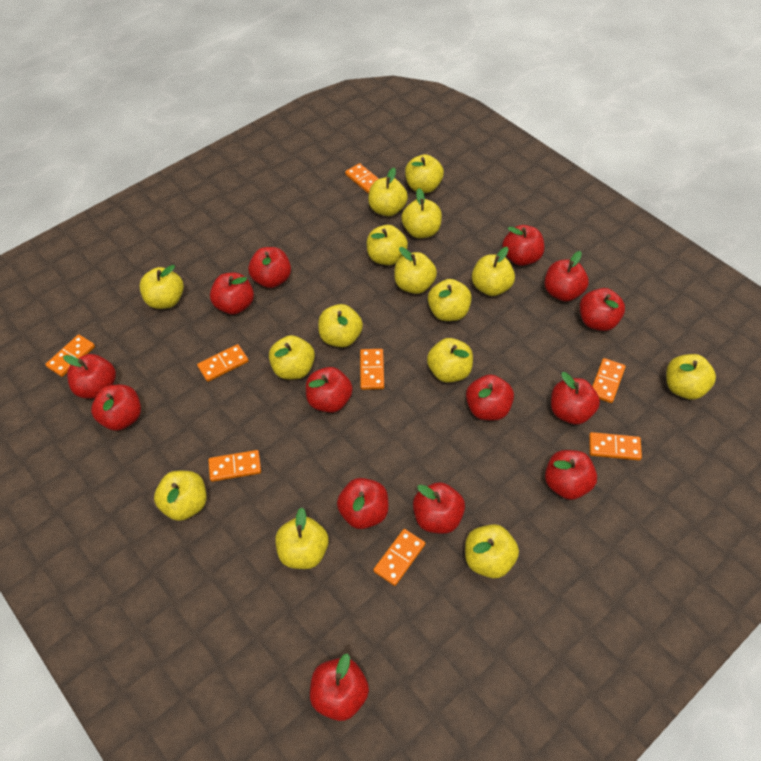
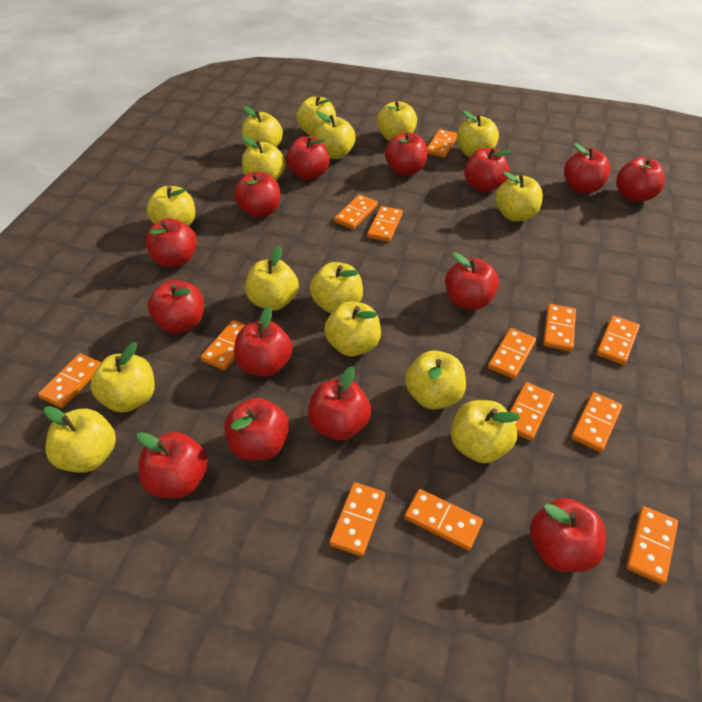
orange domino: [45,334,95,377] [197,344,249,382] [208,450,261,482] [345,163,379,194] [360,349,384,390] [373,529,425,586] [589,432,642,460] [592,358,626,403] = 8 -> [38,353,101,408] [201,320,246,370] [329,482,385,557] [334,195,378,229] [367,206,403,242] [404,489,483,551] [427,129,457,158] [488,328,536,379] [510,382,554,441] [543,304,576,351] [571,392,622,452] [596,315,640,365] [626,506,678,585] = 13

